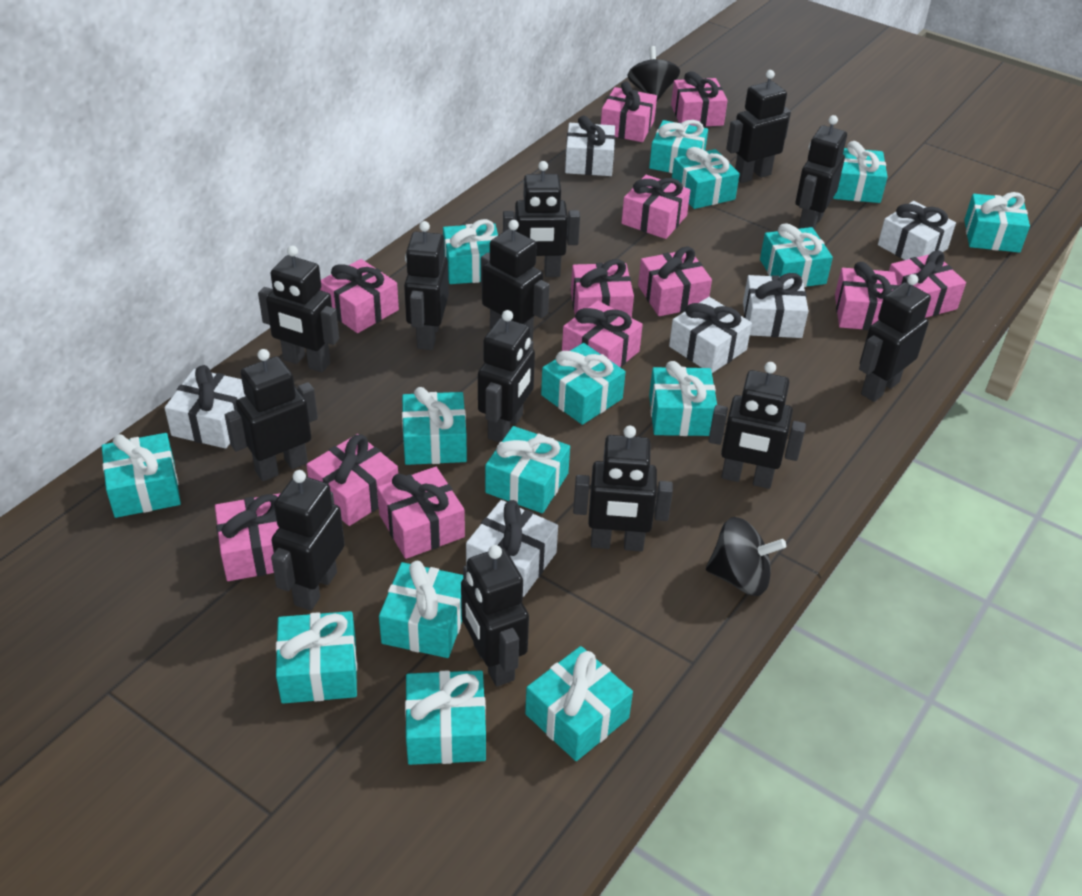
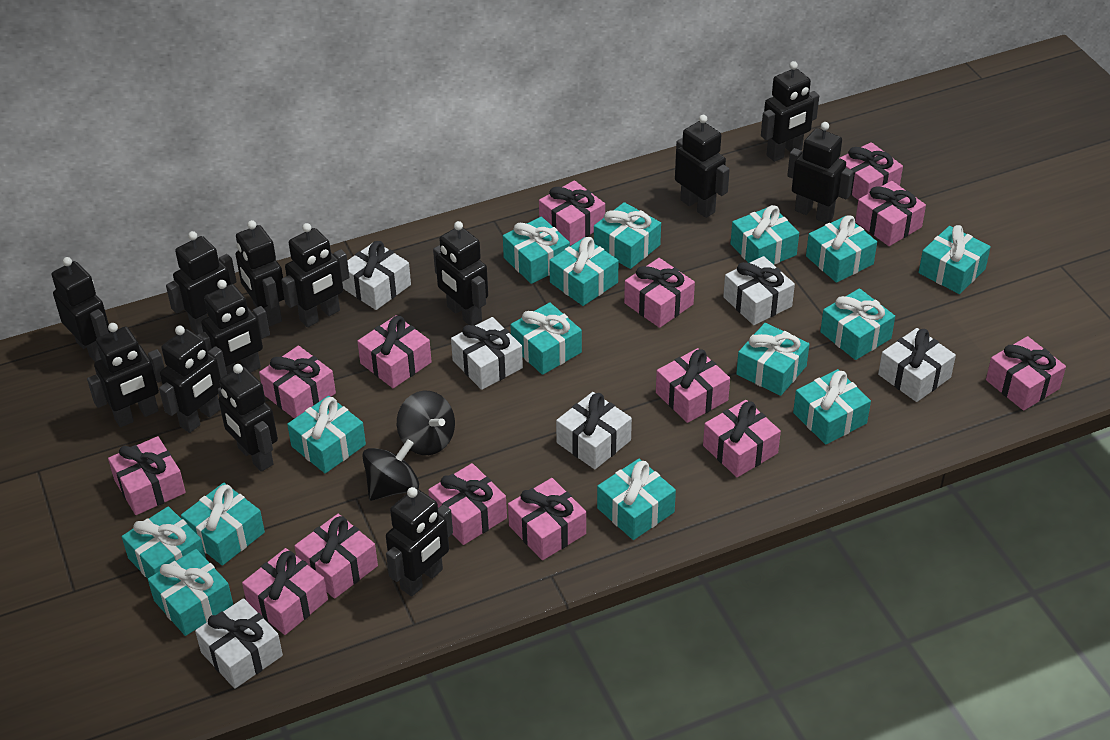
pink gift: [215,493,281,581] [306,434,398,526] [320,259,399,333] [377,467,465,559] [562,301,643,367] [571,259,634,318] [601,81,657,142] [621,175,690,239] [638,247,712,316] [671,71,728,127] [835,262,898,330] [889,250,966,318] = 12 -> [108,436,186,515] [242,548,328,635] [259,346,336,419] [294,514,378,599] [357,315,432,388] [428,463,507,545] [508,478,586,560] [539,180,605,246] [624,258,695,328] [656,348,730,423] [703,400,781,477] [840,142,903,200] [855,181,926,246] [986,336,1066,411] = 14

